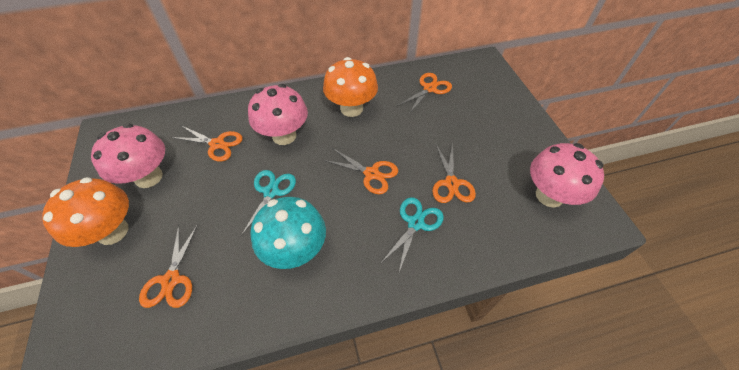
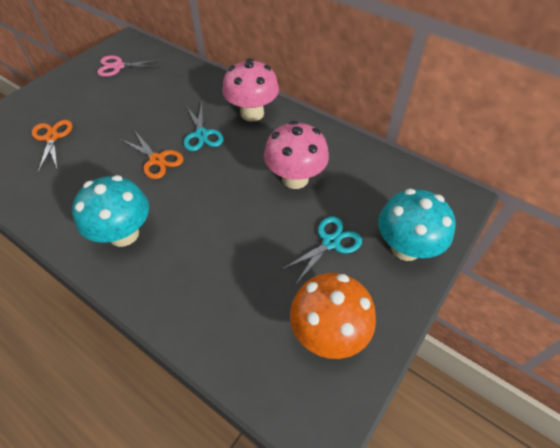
orange mushroom: [42,177,129,247] [323,57,378,117] = 2 -> [290,273,376,359] = 1
orange scissors: [139,224,198,308] [171,126,243,162] [323,148,398,194] [397,73,452,114] [432,143,476,203] = 5 -> [32,120,72,173] [120,130,183,179] = 2
pink mushroom: [91,123,165,188] [248,84,308,145] [530,143,604,208] = 3 -> [222,58,279,122] [264,121,329,189] = 2
pink scissors: none = 0 -> [97,56,161,77] = 1
turquoise mushroom: [250,197,326,269] = 1 -> [72,175,149,247] [378,189,456,261] = 2

